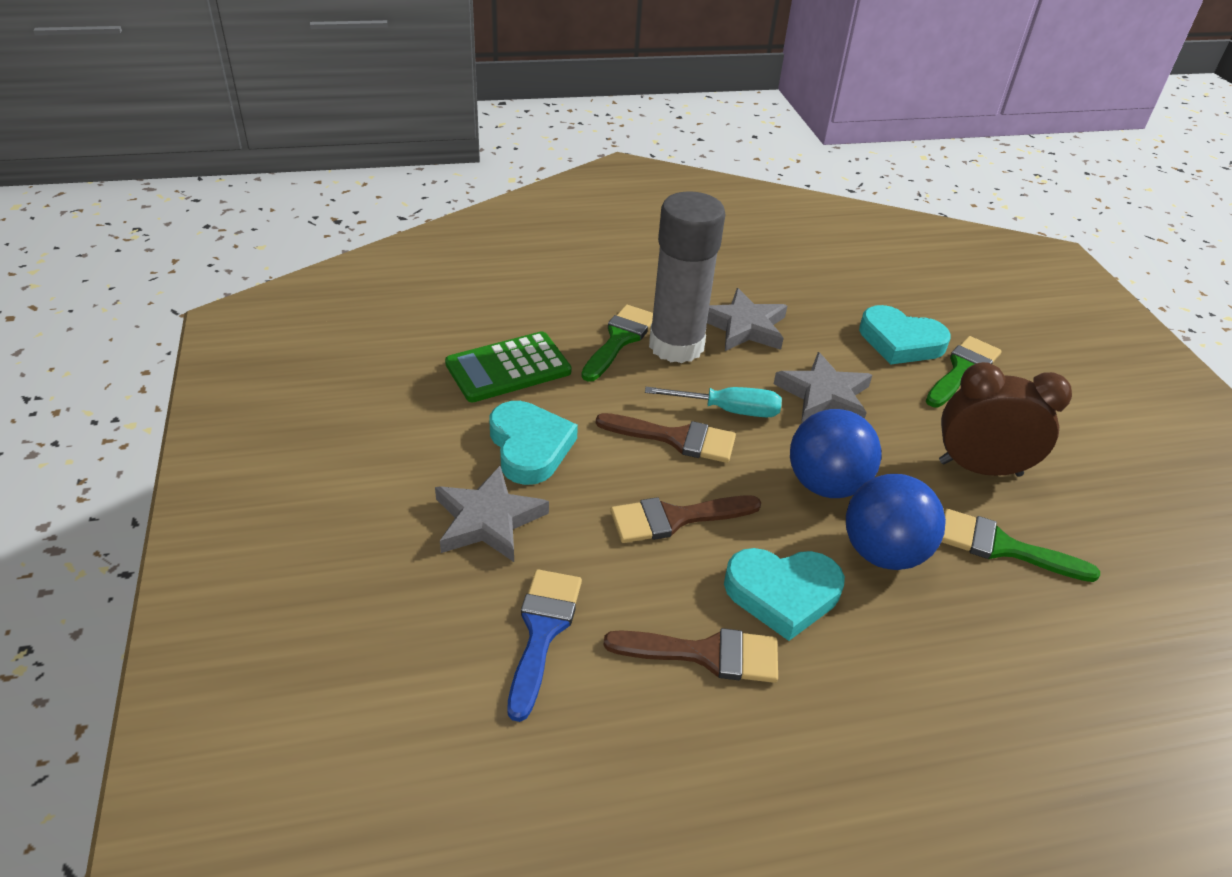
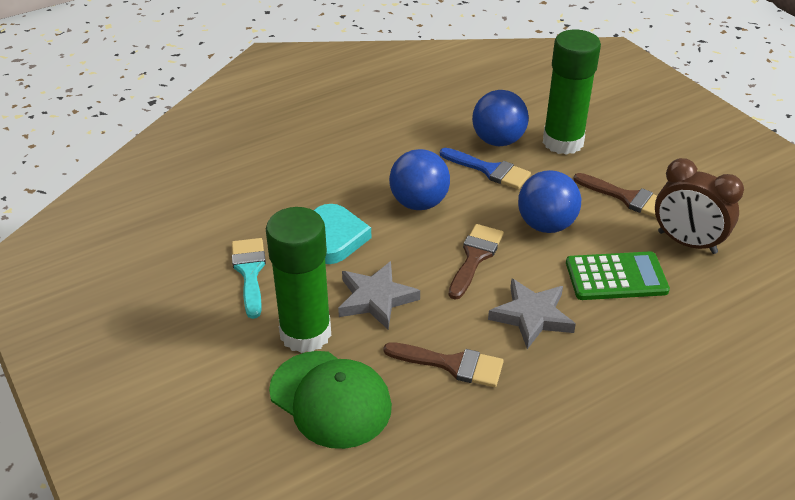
blue ball: [790,409,882,498] [846,474,946,570] = 2 -> [389,149,450,210] [472,90,529,146] [518,170,581,233] = 3
green brush: [581,304,653,382] [926,336,1002,408] [942,509,1100,582] = 3 -> none = 0
green cap: none = 0 -> [269,351,392,449] = 1
green glue stick: none = 0 -> [266,207,331,353] [543,30,601,155] = 2
grey glue stick: [649,191,725,363] = 1 -> none = 0
grey star: [435,466,549,562] [707,288,787,351] [774,352,872,423] = 3 -> [338,261,420,330] [488,278,576,349] = 2
turquoise brush: none = 0 -> [232,238,266,319] = 1
turquoise heart: [490,401,578,485] [724,548,845,641] [859,305,951,365] = 3 -> [313,204,371,264] = 1
turquoise screwdriver: [645,387,782,417] = 1 -> none = 0

